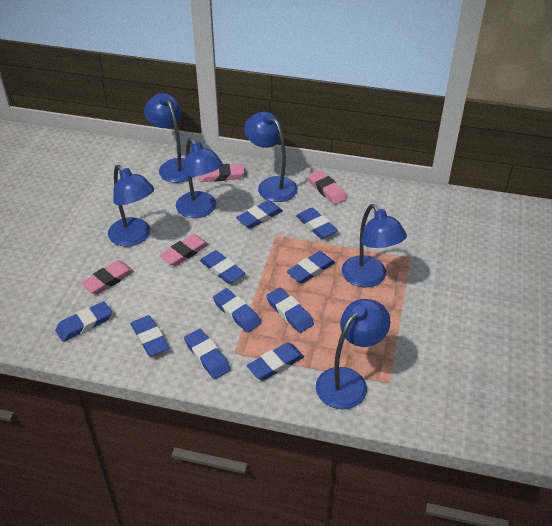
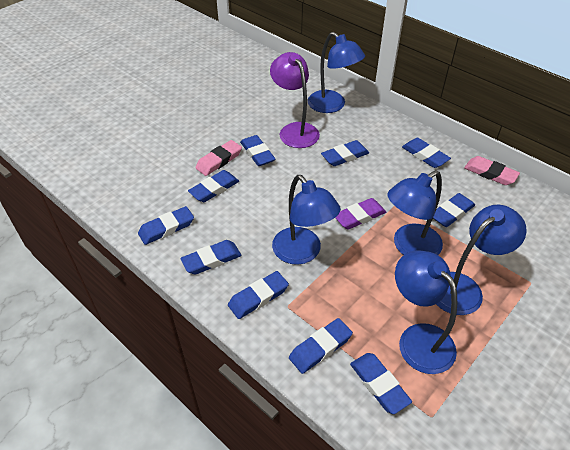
blue lamp: [108,165,154,247] [144,93,193,183] [176,138,223,218] [244,112,298,202] [316,299,390,409] [342,204,407,287] = 6 -> [272,175,341,265] [308,32,365,113] [387,171,443,255] [395,250,457,374] [436,205,527,315] = 5
pink eraser: [80,261,134,295] [159,234,209,266] [199,164,244,182] [308,170,347,205] = 4 -> [196,140,242,176] [464,156,520,185] = 2
purple eraser: none = 0 -> [335,198,386,229] = 1
purple lamp: none = 0 -> [270,52,320,148] = 1

